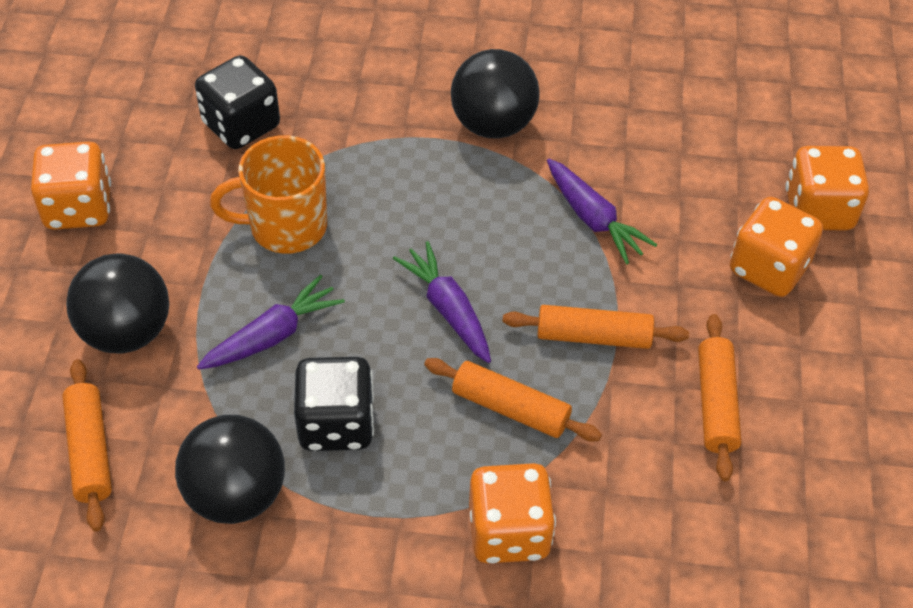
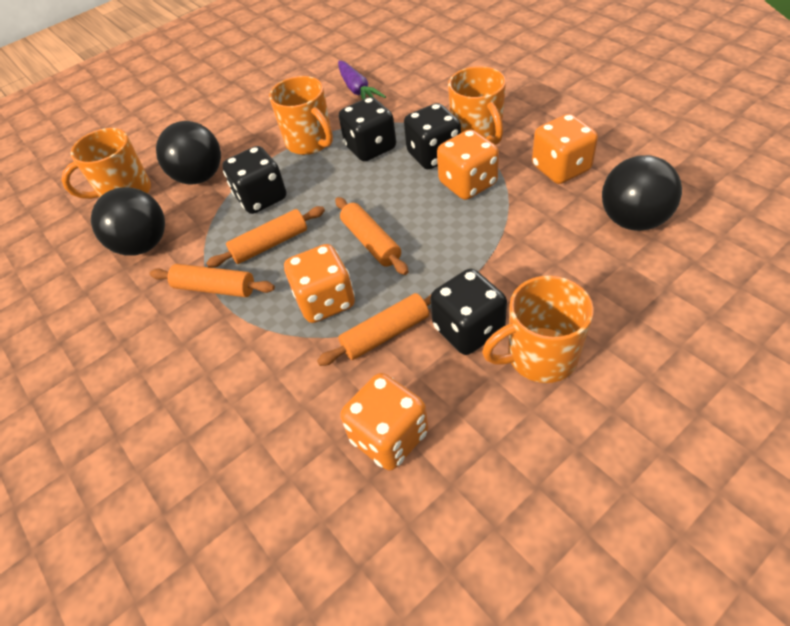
black dice: [195,55,280,149] [294,357,374,451] = 2 -> [222,146,286,214] [339,97,396,161] [404,103,461,169] [430,269,507,355] = 4
orange mug: [210,135,327,254] = 1 -> [61,128,151,199] [269,76,333,155] [448,66,506,145] [482,276,594,383] = 4
purple carrot: [197,275,345,370] [393,241,491,363] [547,159,657,264] = 3 -> [338,61,386,100] = 1

